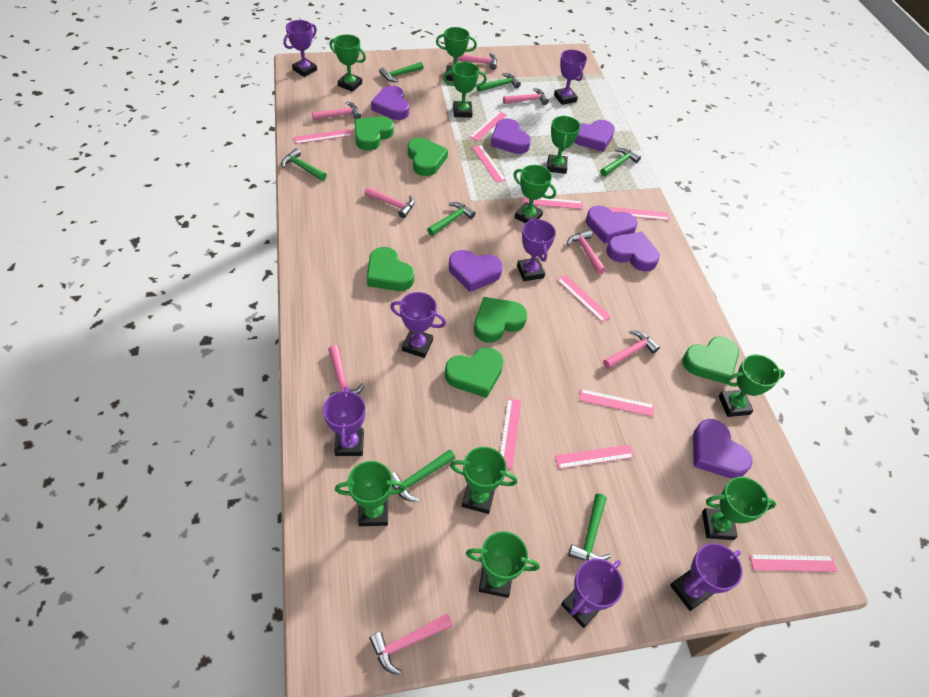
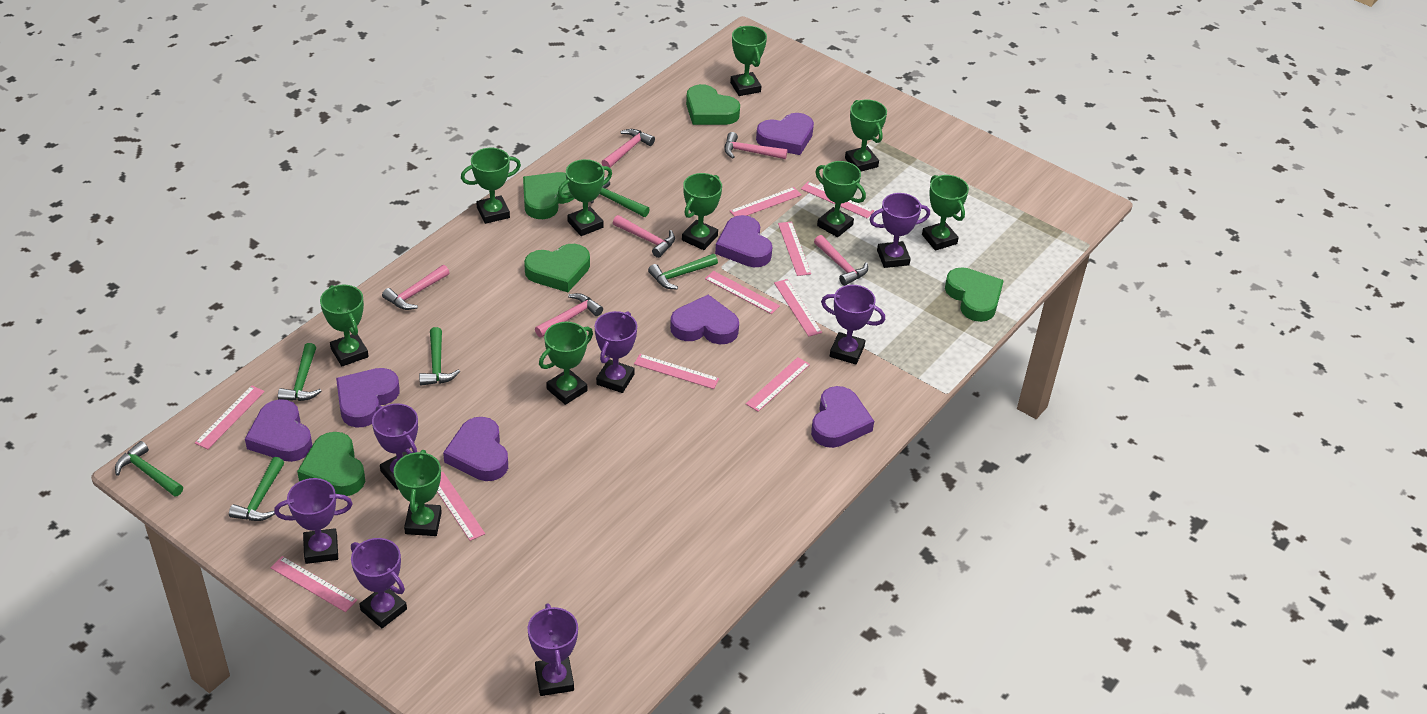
green hammer: [281,148,327,181] [379,62,424,82] [391,449,456,501] [427,202,476,236] [477,73,521,92] [568,494,611,561] [600,148,641,176] = 7 -> [115,441,183,497] [229,457,284,521] [278,343,322,401] [419,327,460,386] [591,177,650,217] [648,254,718,290] = 6
green heart: [355,116,394,151] [367,247,414,291] [408,138,448,176] [445,347,504,398] [474,297,527,343] [682,336,739,384] = 6 -> [297,432,365,496] [523,172,574,219] [524,244,590,292] [686,84,740,125] [945,267,1004,322] = 5
pink hammer: [312,102,361,120] [328,345,364,396] [365,187,415,218] [369,614,453,675] [457,53,497,70] [503,88,549,105] [567,230,606,274] [603,330,660,369] = 8 -> [382,265,450,310] [535,293,603,337] [601,129,655,168] [613,215,675,258] [724,132,787,159] [814,235,868,286] = 6

